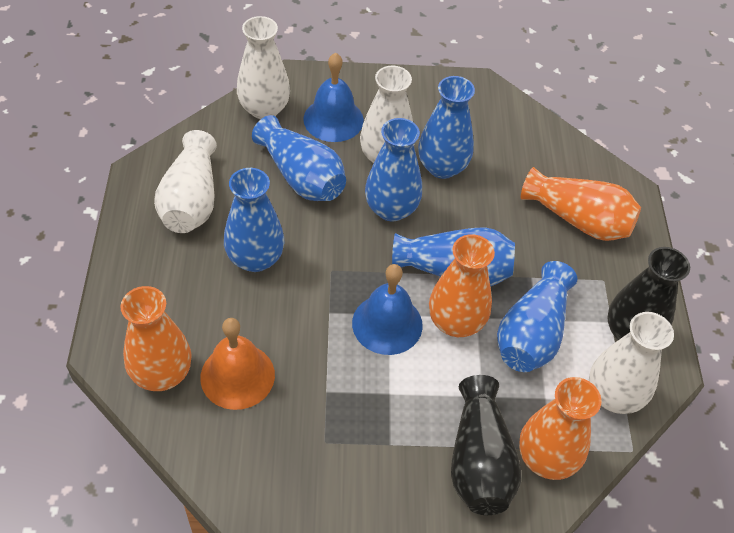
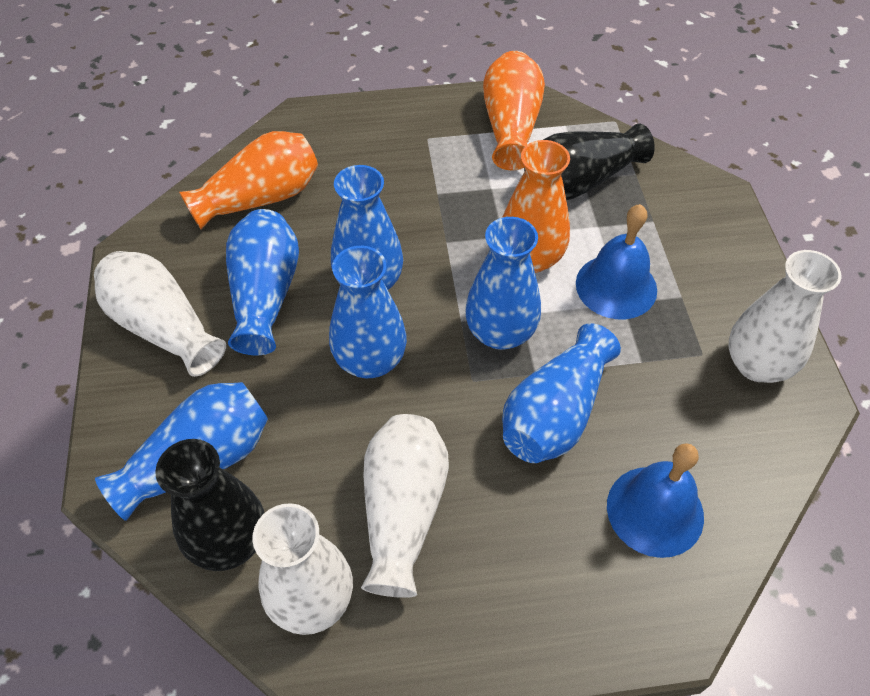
orange bell: [200,318,275,410] = 1 -> none = 0
orange vase: [120,286,192,391] [429,234,495,337] [519,377,601,480] [521,167,641,241] = 4 -> [179,131,318,230] [483,51,545,170] [502,140,570,273] = 3

